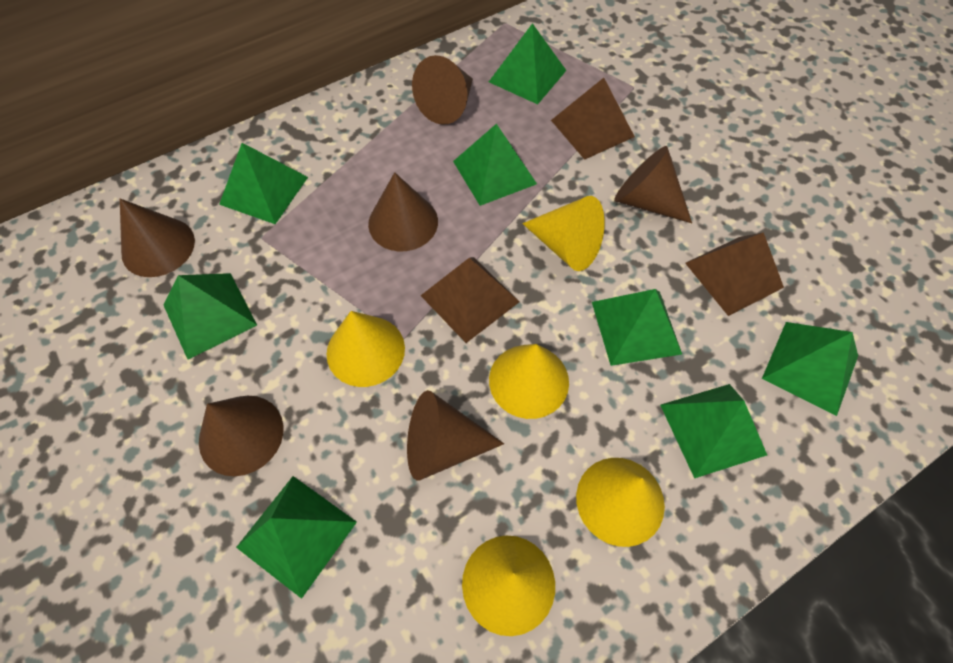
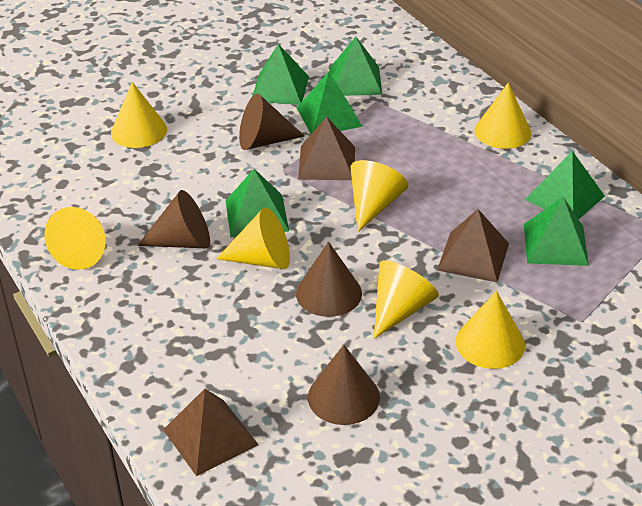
brown cone: [120,199,195,277] [199,396,283,476] [368,172,438,251] [407,390,504,480] [412,55,473,125] [614,146,692,223] = 6 -> [137,190,210,249] [239,94,304,150] [296,241,362,317] [308,345,380,425] = 4
green pyramid: [164,273,257,360] [219,143,308,224] [236,476,357,599] [453,123,537,206] [489,23,567,104] [592,289,682,366] [660,384,767,478] [762,322,858,416] = 8 -> [226,169,289,237] [252,44,309,105] [297,72,363,134] [329,37,382,96] [524,197,589,266] [525,151,605,219] = 6
yellow cone: [326,311,405,387] [462,536,555,636] [489,344,569,419] [522,196,605,271] [576,458,665,547] = 5 -> [44,207,106,270] [111,82,167,148] [216,207,290,269] [351,160,409,232] [374,260,439,339] [456,291,525,369] [474,82,532,149] = 7

